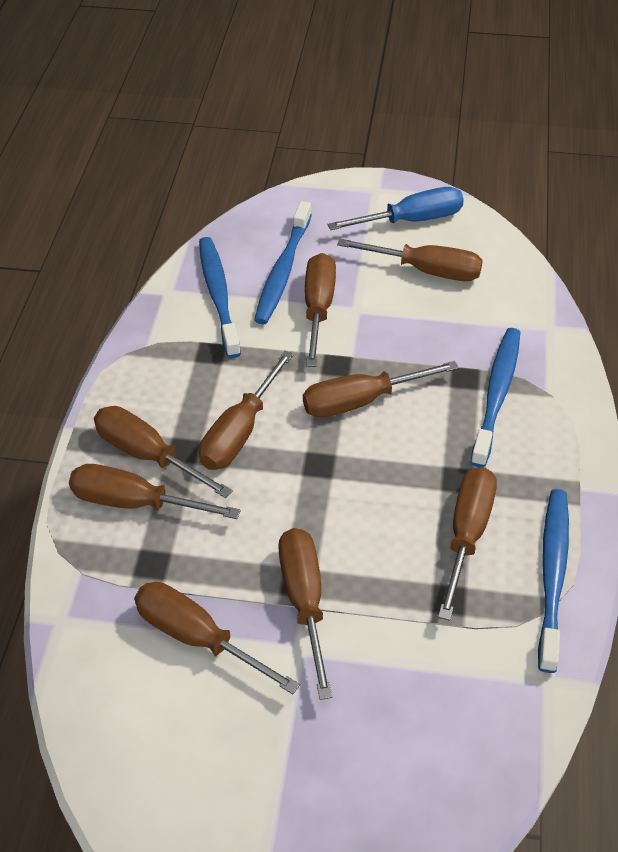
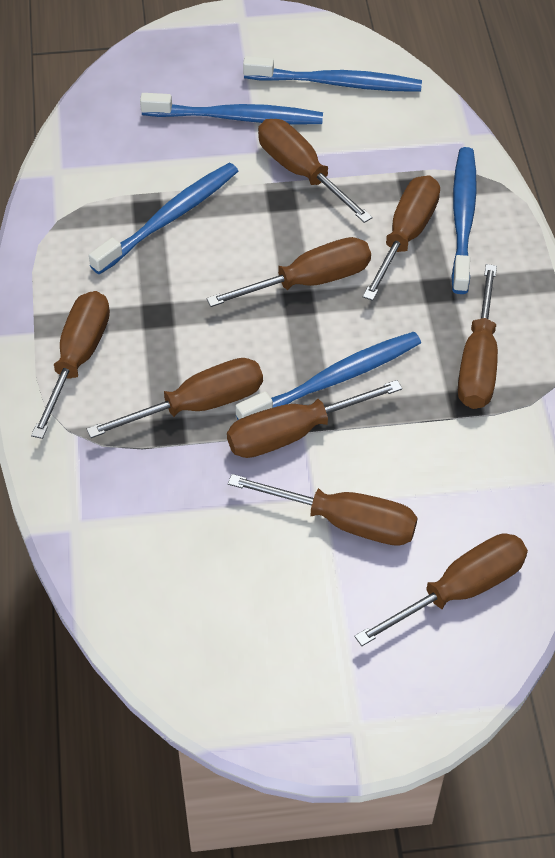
blue screwdriver: [328,187,464,230] = 1 -> none = 0
blue toothbrush: [199,237,241,358] [254,201,312,324] [470,328,521,467] [538,489,569,673] = 4 -> [89,163,238,275] [140,93,323,125] [236,332,421,420] [243,56,422,92] [452,147,477,294] = 5

